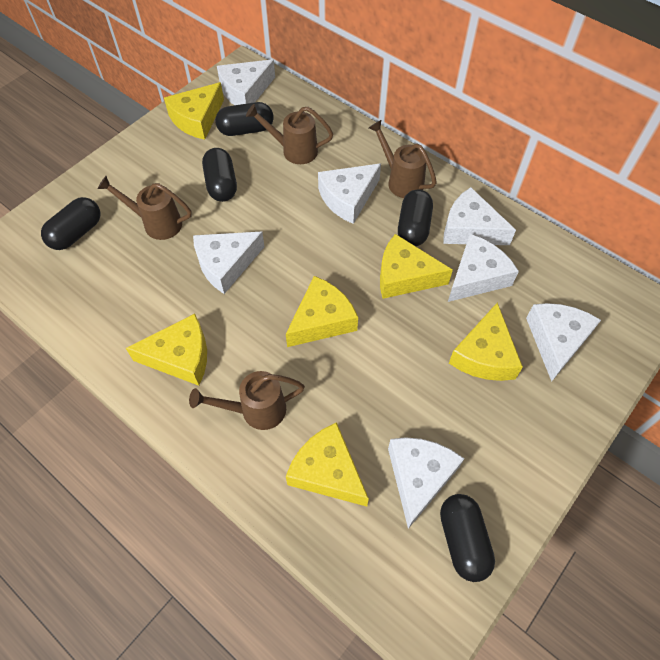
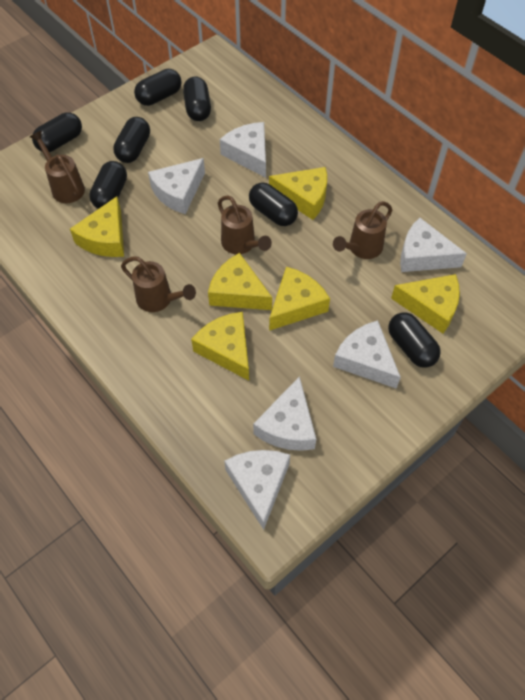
black capsule: [41,197,100,250] [202,148,237,202] [215,102,273,136] [398,189,433,246] [440,494,495,582] = 5 -> [32,112,82,152] [89,161,127,209] [113,117,150,163] [134,69,182,106] [183,77,211,121] [249,182,298,226] [388,312,441,368] = 7
white cheese: [193,232,265,294] [217,59,275,105] [318,163,381,224] [388,437,465,529] [443,187,516,245] [448,234,519,302] [526,303,601,381] = 7 -> [148,158,205,214] [220,122,266,178] [224,450,290,530] [253,376,316,451] [333,320,401,389] [400,218,467,272] = 6

